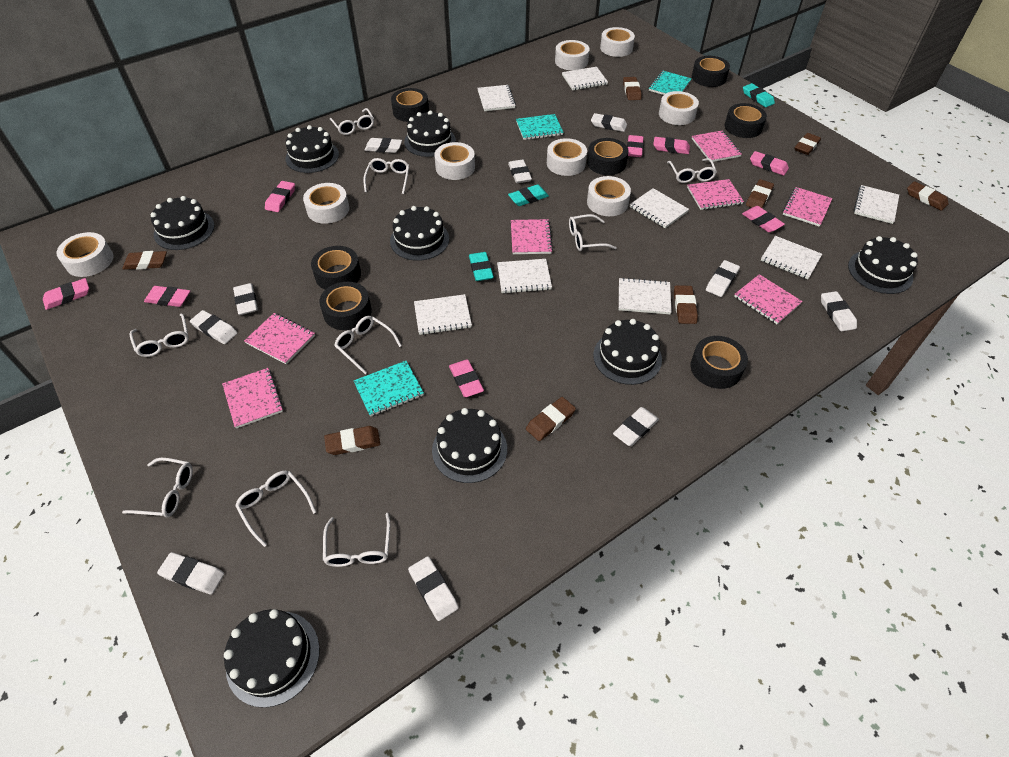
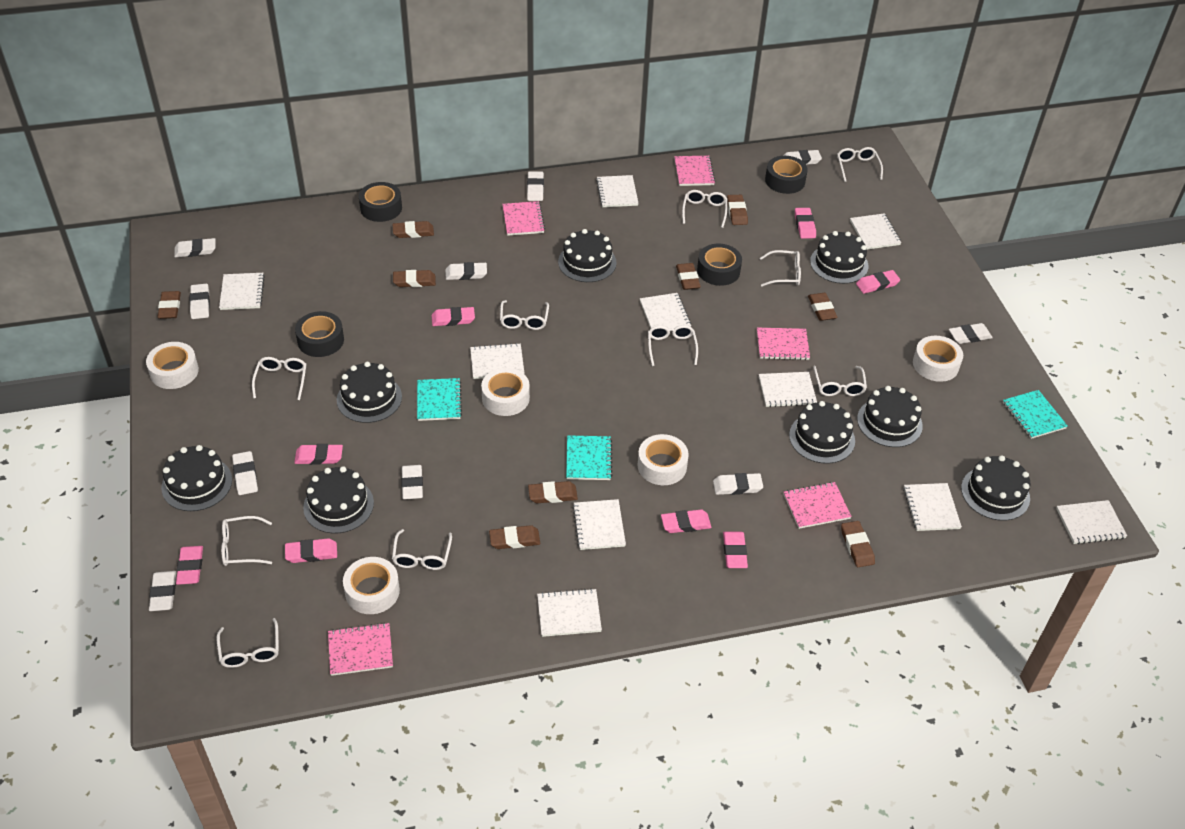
black tape: [311,246,361,290] [319,282,372,330] [391,88,429,122] [587,138,628,175] [691,336,748,389] [692,56,730,87] [725,103,767,138] = 7 -> [295,311,344,357] [359,182,402,222] [697,244,742,286] [765,156,808,194] = 4
brown eraser: [122,251,167,270] [324,426,380,455] [526,397,576,441] [623,77,642,100] [674,285,698,324] [746,179,774,208] [794,133,821,155] [907,181,949,211] = 8 -> [158,291,181,319] [392,221,434,238] [393,270,436,287] [489,525,540,549] [528,481,578,503] [676,263,701,290] [727,195,748,225] [808,293,838,321] [841,521,875,567] = 9
pink notebook: [222,368,283,429] [244,313,315,364] [511,219,553,254] [687,179,744,210] [692,131,742,162] [734,274,803,324] [783,187,832,227] = 7 -> [328,623,393,676] [502,201,545,236] [674,156,716,186] [757,328,810,360] [783,482,852,529] = 5
turquoise eraser: [469,252,494,281] [508,184,549,206] [743,83,775,107] = 3 -> none = 0
white glasses: [122,458,193,517] [130,314,189,357] [235,471,316,547] [323,513,390,567] [330,108,374,135] [334,316,402,374] [363,158,409,194] [569,214,617,251] [667,158,717,183] = 9 -> [217,618,279,668] [221,516,272,566] [252,357,307,400] [392,529,452,570] [500,300,549,330] [648,325,698,366] [682,190,727,228] [760,250,801,287] [813,366,867,396] [837,147,883,182] = 10
white notebook: [414,294,472,335] [477,85,516,111] [497,259,552,293] [562,67,608,90] [619,277,672,314] [630,188,689,228] [761,236,822,279] [854,185,899,224] = 8 -> [219,273,265,310] [470,343,524,379] [537,588,602,637] [572,499,626,550] [596,175,639,207] [640,293,691,329] [759,372,817,407] [850,214,901,250] [903,483,962,531] [1056,500,1127,544] = 10
white tape: [56,232,114,277] [303,183,349,224] [434,142,475,180] [547,138,587,176] [555,40,590,70] [587,176,631,216] [600,27,635,57] [659,91,699,125] = 8 -> [146,342,199,389] [343,557,400,614] [481,368,530,416] [638,434,689,485] [913,336,963,382] = 5

